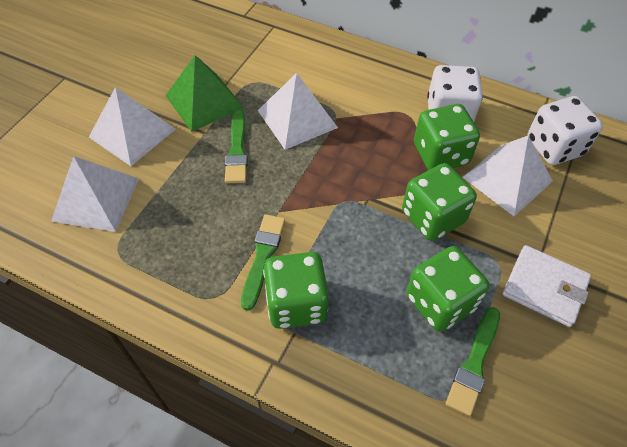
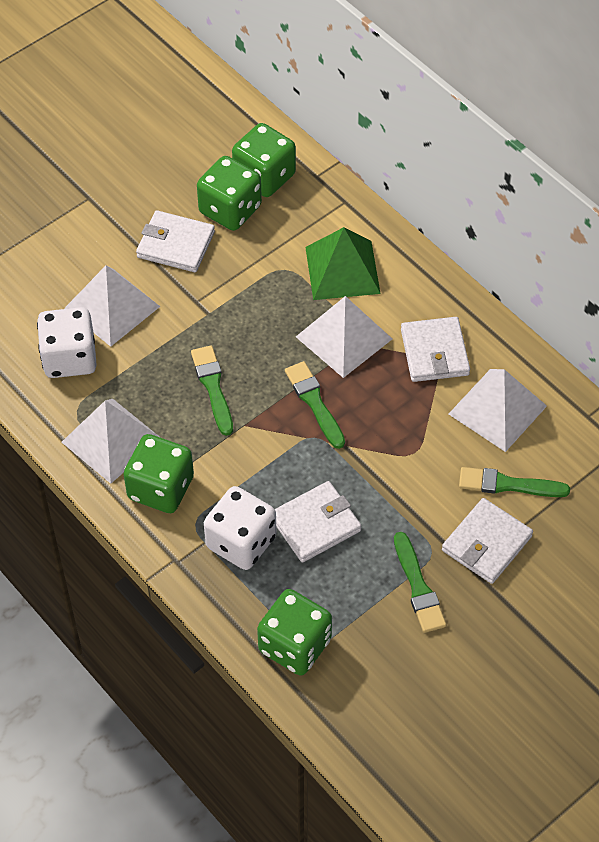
green brush: [225,110,248,183] [241,214,285,311] [446,307,500,416] = 3 -> [191,345,233,436] [285,361,345,449] [394,532,446,633] [459,467,570,497] = 4
white wallet: [503,245,591,327] = 1 -> [136,210,215,272] [275,481,361,563] [401,317,470,382] [442,498,533,584] = 4

